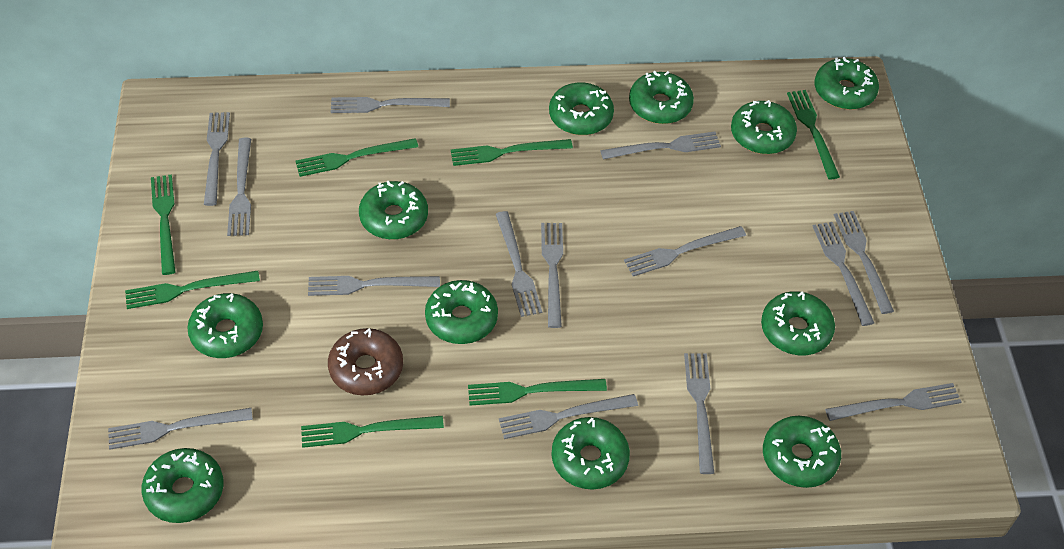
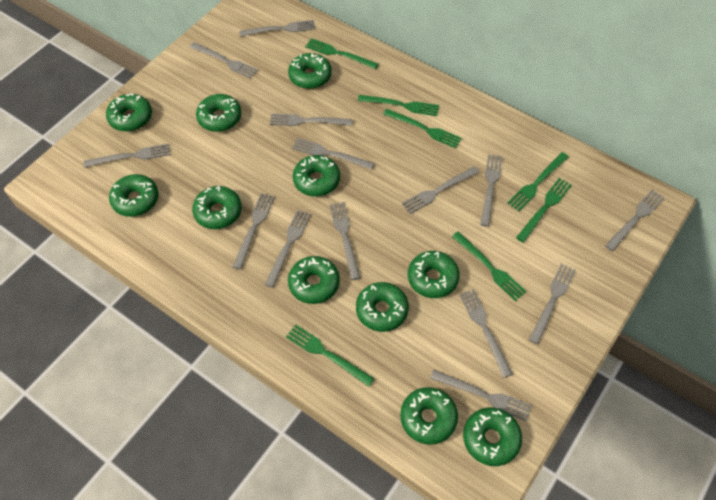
brown donut: [328,328,403,395] = 1 -> none = 0

